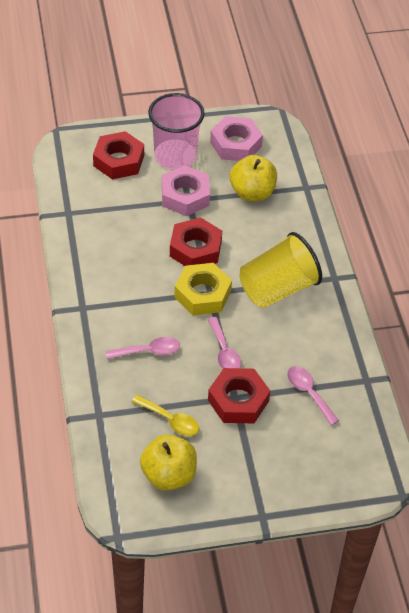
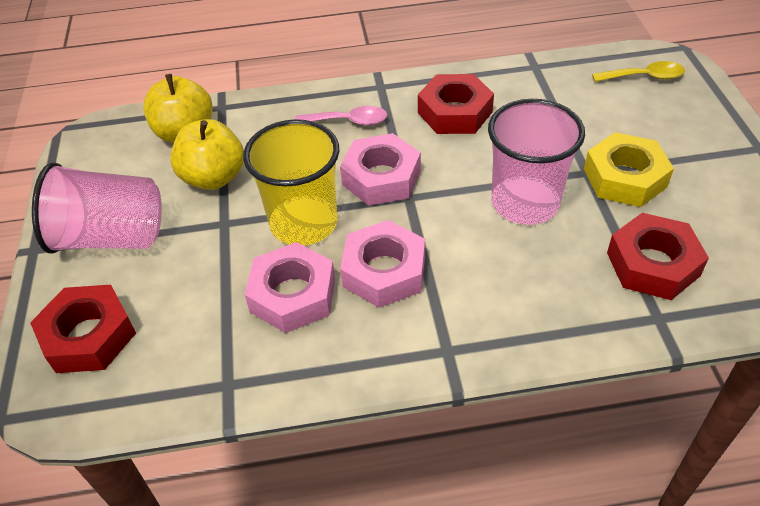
pink cup: [148,93,205,170] = 1 -> [32,162,162,254] [488,99,585,225] = 2
pink nut: [162,165,210,216] [210,116,263,161] = 2 -> [244,242,335,333] [340,133,421,206] [340,220,425,308] = 3
pink spoon: [106,337,180,359] [207,317,241,369] [287,366,339,425] = 3 -> [295,106,387,125] = 1

